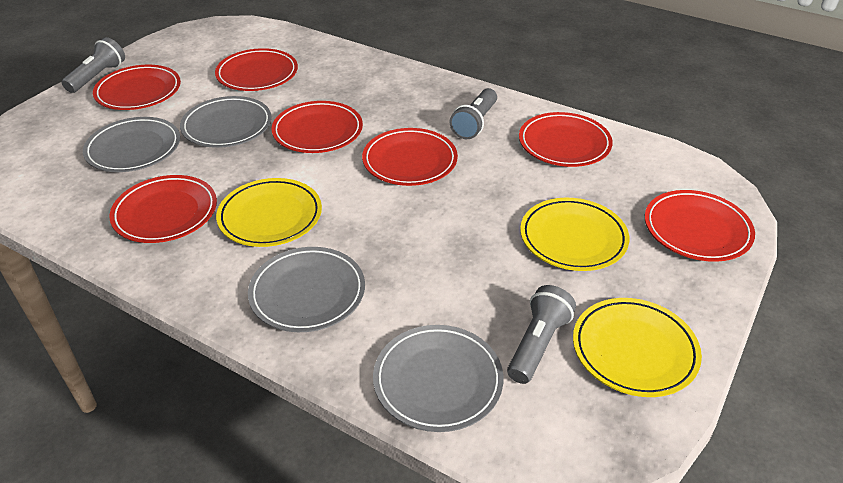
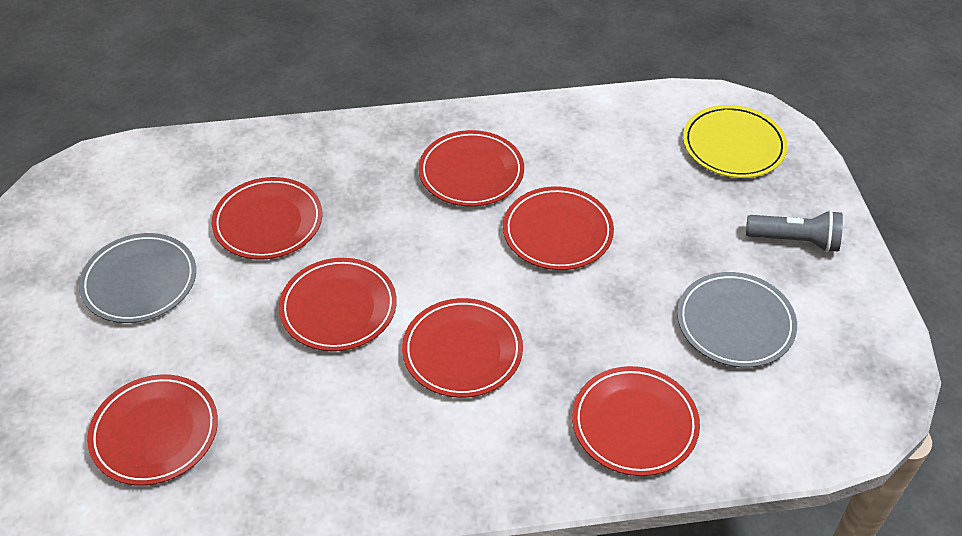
grey flashlight: [62,37,125,93] [450,88,497,139] [507,285,576,384] = 3 -> [746,210,843,252] = 1
grey plate: [83,117,180,172] [180,96,272,148] [248,247,365,332] [373,325,503,432] = 4 -> [79,233,196,323] [677,272,797,368] = 2
yellow plate: [216,178,322,247] [520,198,629,271] [573,298,702,397] = 3 -> [683,105,788,178] = 1

